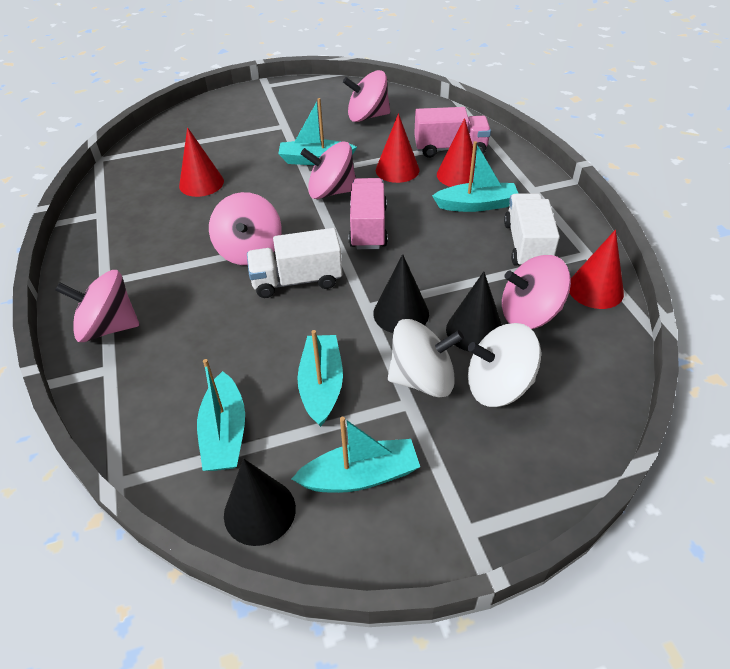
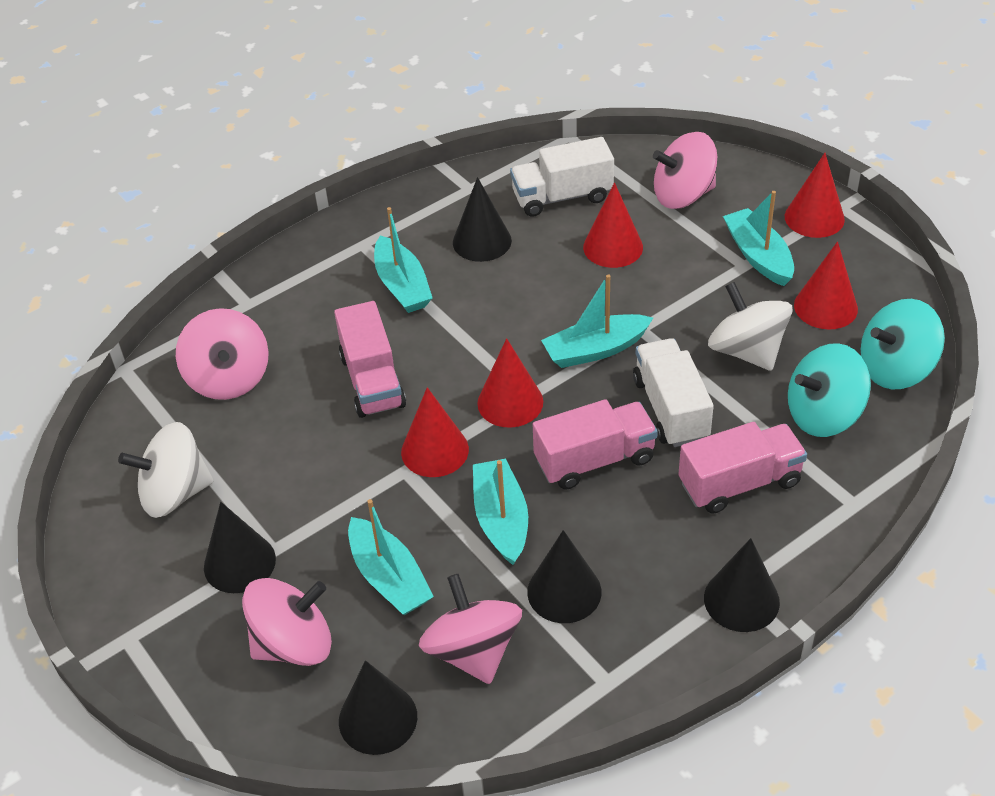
black cone: [224,458,296,546] [373,254,429,333] [446,272,502,352] = 3 -> [204,502,276,593] [339,660,417,755] [453,177,512,262] [527,530,601,623] [704,538,780,632] = 5
pink spinning top: [55,270,140,342] [209,192,282,265] [301,141,356,199] [343,70,390,122] [502,255,571,329] = 5 -> [176,308,269,400] [242,578,332,666] [419,574,522,684] [653,132,717,209] = 4
pink truck: [349,178,388,249] [414,107,491,158] = 2 -> [334,301,406,418] [533,399,658,490] [679,422,807,514] = 3
red cone: [179,127,224,197] [376,113,419,183] [437,118,476,187] [569,230,624,309] = 4 -> [401,387,469,477] [477,338,543,428] [583,182,643,268] [785,153,845,238] [794,241,858,330] = 5
turquoise spinning top: none = 0 -> [788,343,871,437] [861,299,945,389] = 2

